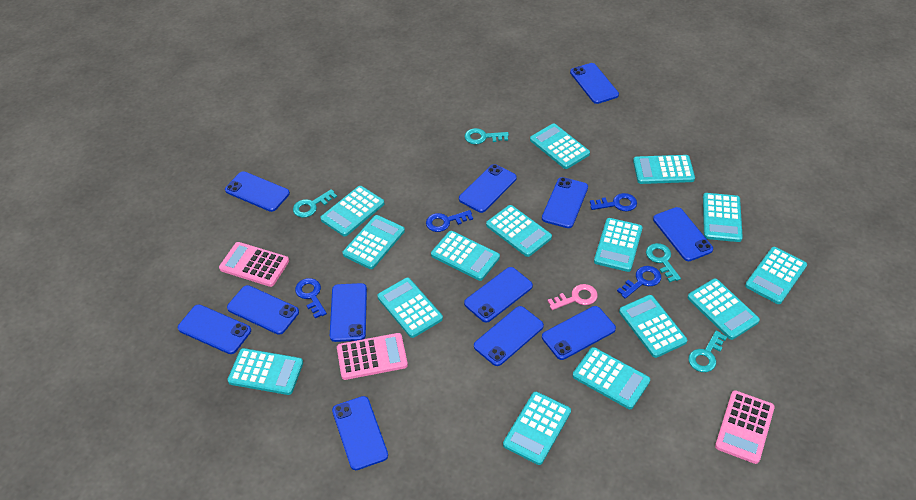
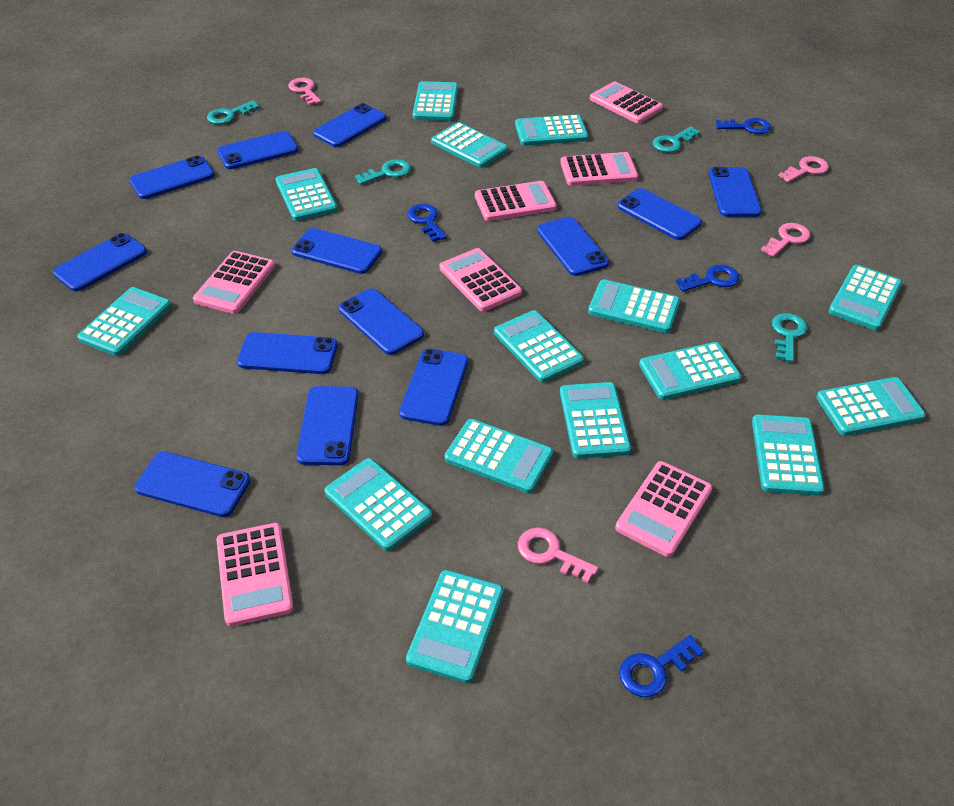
blue phone: [178,305,251,354] [225,171,290,212] [227,285,299,335] [330,283,367,342] [332,396,388,470] [459,164,517,213] [464,267,533,323] [474,306,544,366] [542,177,588,228] [542,306,616,360] [570,63,619,104] [653,207,713,261] = 12 -> [53,233,147,291] [129,156,214,199] [134,451,250,517] [217,131,298,169] [237,332,338,374] [292,228,382,274] [296,386,359,465] [313,103,386,147] [339,288,424,355] [399,349,468,426] [537,217,609,276] [617,188,702,240] [708,167,761,217] = 13
pink calculator: [219,242,289,287] [337,333,408,380] [715,391,775,464] = 3 -> [193,251,275,314] [216,523,294,627] [440,248,522,312] [475,181,556,221] [560,152,638,186] [589,81,663,124] [615,461,712,557] = 7
pink key: [547,284,598,310] = 1 -> [288,78,321,105] [518,527,598,584] [761,223,811,257] [778,156,829,182] = 4

